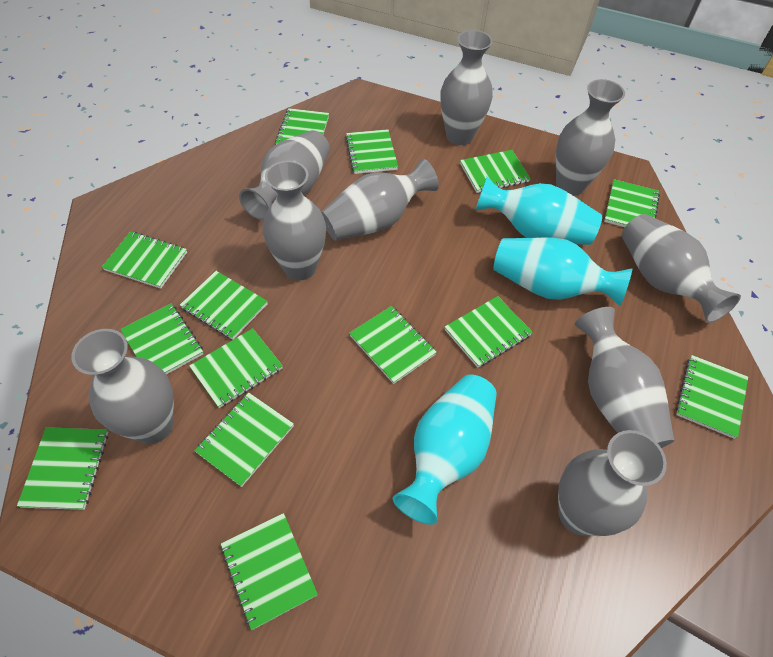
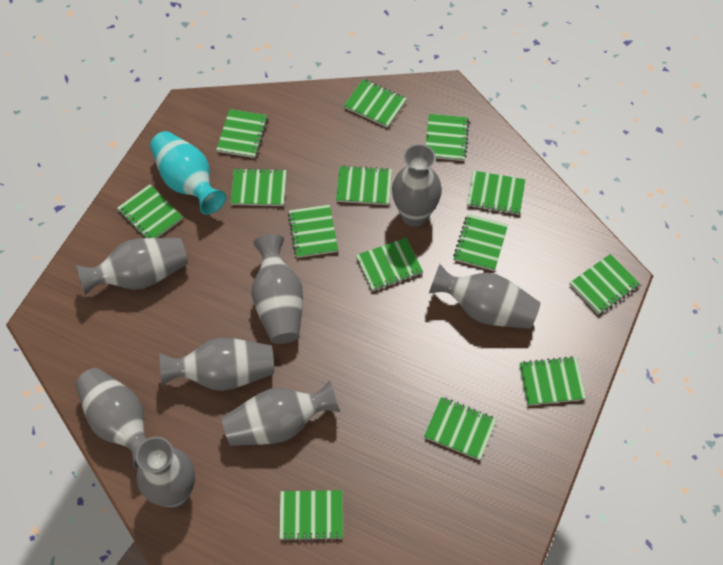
grey vase: [71,329,174,444] [239,130,330,220] [263,161,326,280] [321,159,439,241] [440,30,493,145] [556,79,625,196] [558,430,667,536] [575,307,674,448] [622,214,741,323] = 9 -> [75,368,147,470] [76,238,188,295] [136,437,195,507] [160,338,274,391] [222,381,340,446] [252,234,303,344] [392,144,442,227] [429,264,541,329] = 8
turquoise vase: [393,375,497,525] [475,177,602,245] [493,237,632,306] = 3 -> [150,131,226,215] = 1

